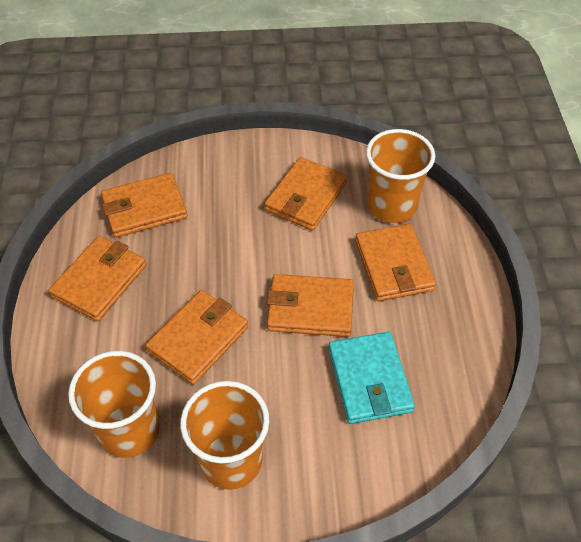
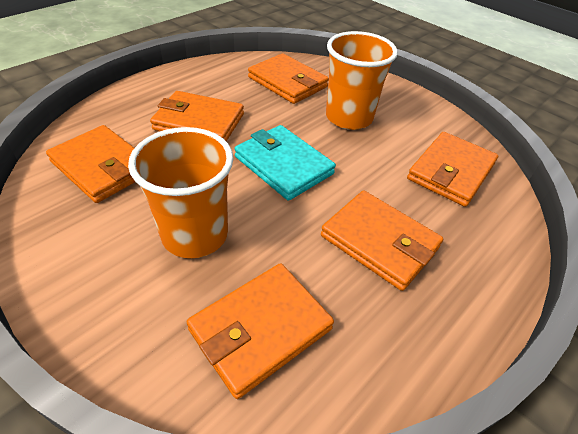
orange cup: [68,351,159,458] [180,381,269,490] [366,129,435,223] = 3 -> [128,127,234,258] [326,31,398,130] = 2

